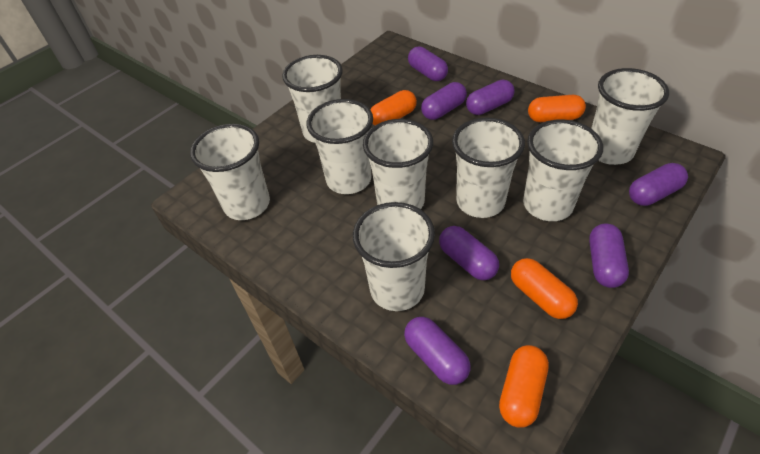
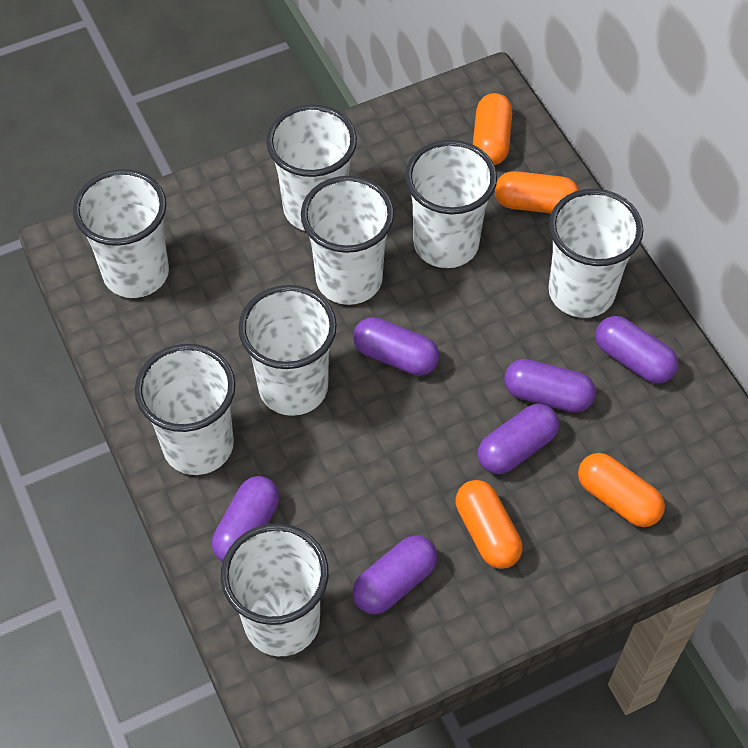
purple capsule: [404,317,470,385] [408,46,448,81] [421,82,467,120] [439,226,499,280] [466,80,515,115] [589,223,629,288] [629,163,688,206] = 7 -> [212,476,279,562] [352,535,437,614] [353,317,439,376] [478,404,559,474] [504,359,596,413] [595,316,678,384] = 6

